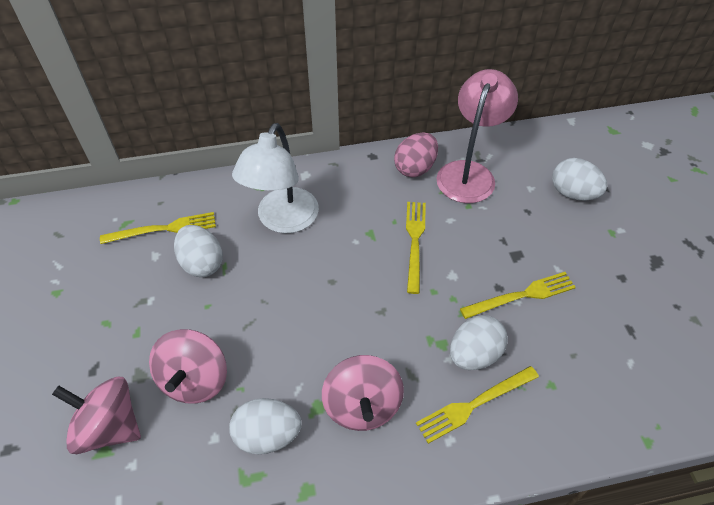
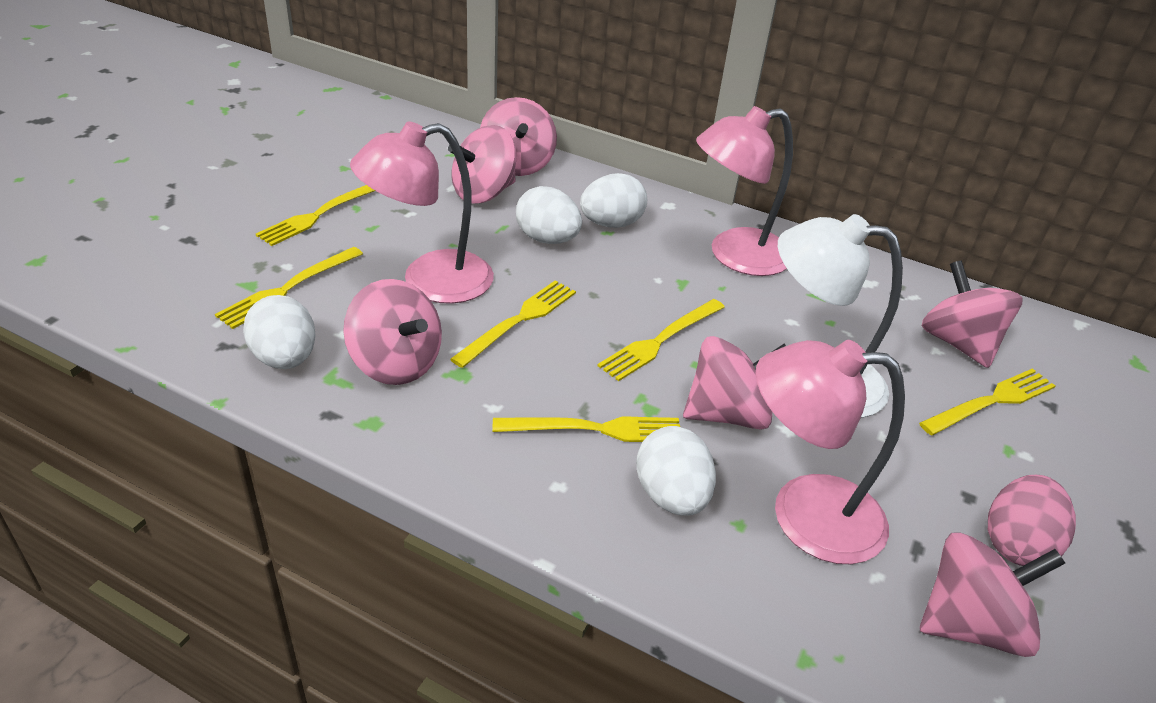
pink lamp: [436,69,518,203] = 1 -> [350,121,494,304] [696,106,793,276] [755,340,905,564] = 3
pink spinning top: [52,377,141,454] [149,329,227,404] [322,355,404,431] = 3 -> [343,279,442,385] [448,125,516,204] [480,97,557,176] [683,336,786,430] [920,532,1065,657] [922,261,1023,368] = 6
yellow fork: [100,212,216,244] [406,202,426,294] [416,366,539,444] [460,272,576,319] = 4 -> [215,247,363,329] [256,185,375,246] [450,281,576,368] [493,416,680,442] [598,299,725,381] [919,368,1055,435] = 6

